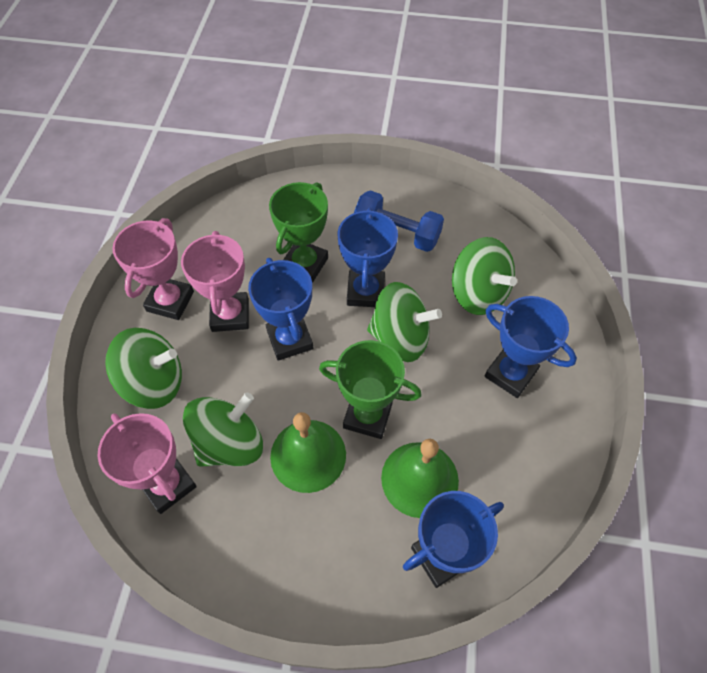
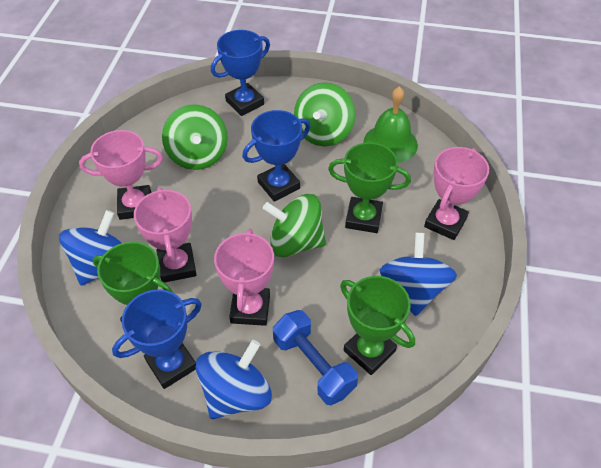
blue spinning top: none = 0 -> [59,210,122,286] [196,340,272,419] [380,233,457,316] = 3
blue trophy: [248,258,313,361] [337,208,398,307] [403,491,504,588] [485,296,577,398] = 4 -> [112,289,202,389] [211,30,270,116] [242,110,311,202] = 3
green bell: [270,412,346,493] [381,439,459,518] = 2 -> [363,86,418,163] = 1
green spinning top: [105,328,182,409] [183,392,263,467] [367,282,442,362] [452,237,517,315] = 4 -> [162,104,228,170] [263,194,326,257] [294,82,355,146] = 3
green trophy: [269,182,328,283] [319,340,422,439] = 2 -> [93,242,173,323] [328,142,411,233] [340,276,415,375] = 3
pink trophy: [98,413,197,514] [112,218,194,320] [181,231,249,332] = 3 -> [79,130,163,220] [134,188,197,283] [214,229,274,326] [424,147,489,240] = 4

